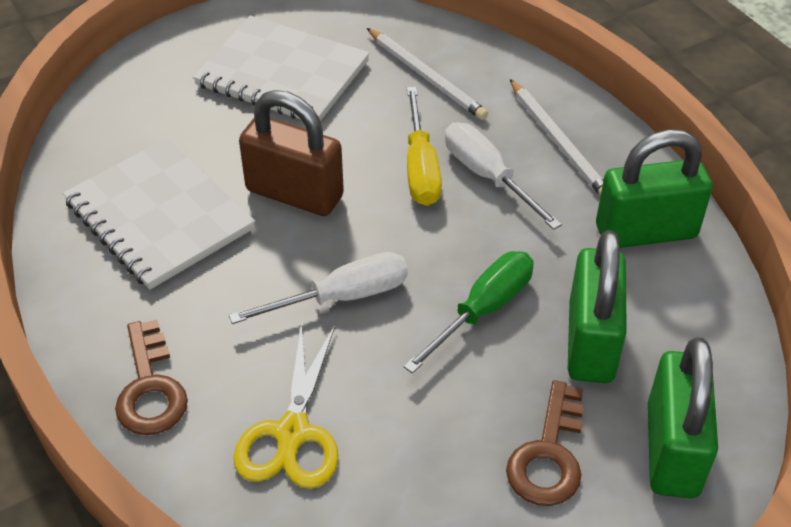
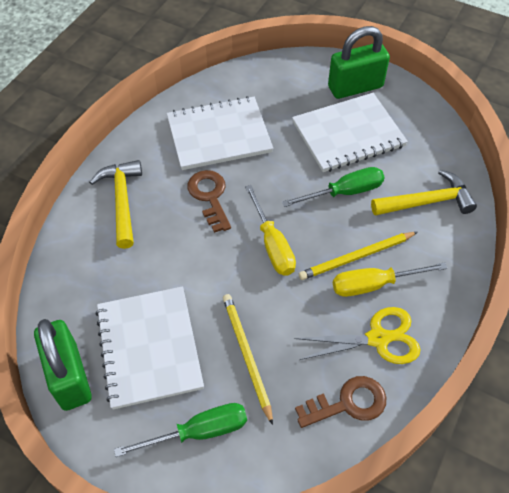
brown padlock: [239,90,344,216] = 1 -> none = 0
green padlock: [568,230,627,383] [596,130,712,248] [648,338,718,498] = 3 -> [34,319,92,411] [328,26,390,99] = 2
green screwdriver: [403,251,534,374] = 1 -> [114,403,247,457] [282,167,385,207] = 2
white notebook: [63,138,255,290] [193,16,370,121] = 2 -> [96,286,204,410] [167,96,273,170] [292,93,408,172] = 3
white pencil: [367,28,488,120] [510,79,603,196] = 2 -> none = 0
white screwdriver: [229,252,408,324] [445,122,562,230] = 2 -> none = 0
yellow hammer: none = 0 -> [89,160,142,249] [371,170,477,216] = 2
yellow pencil: none = 0 -> [223,294,273,425] [299,232,417,280] = 2
yellow screwdriver: [407,87,442,206] = 1 -> [245,185,296,275] [333,262,447,297] = 2

